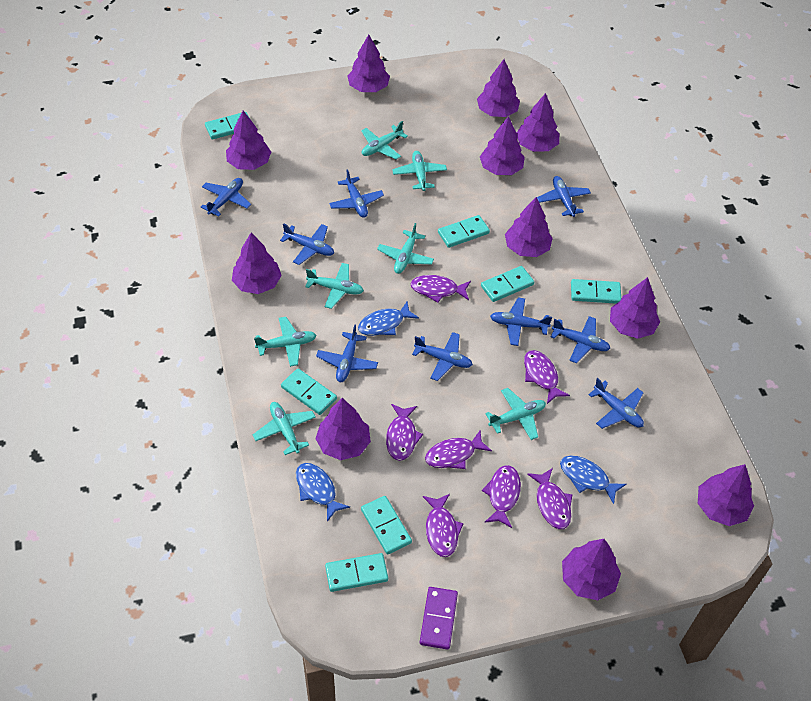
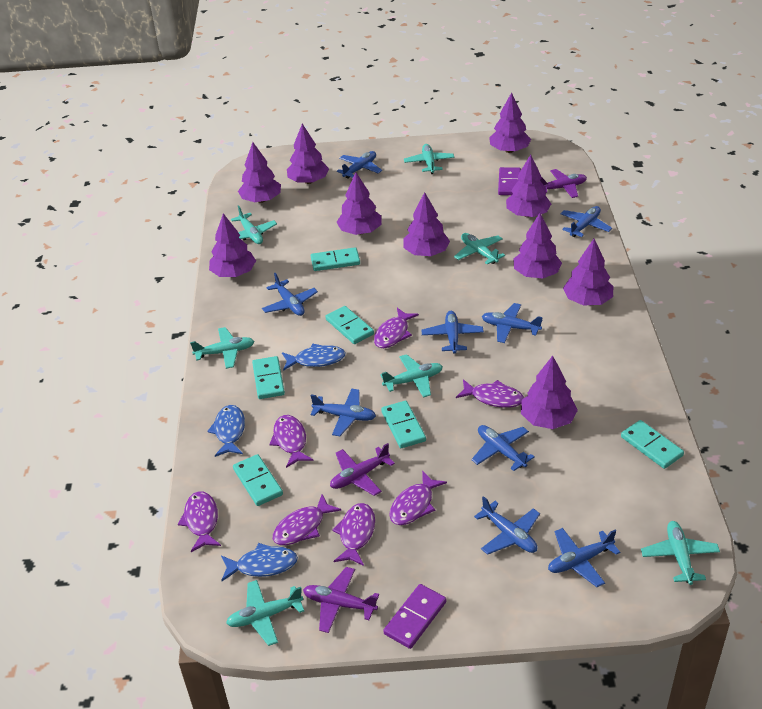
purple domino: [420,587,458,650] = 1 -> [383,584,446,649] [498,167,521,195] = 2
purple plane: none = 0 -> [303,567,379,633] [330,443,395,496] [540,169,587,198] = 3
purple tree: [226,110,271,170] [232,233,282,294] [315,398,371,460] [347,35,390,92] [477,59,520,117] [480,116,525,175] [505,197,553,257] [517,93,560,152] [562,539,621,600] [610,277,660,339] [698,464,754,526] = 11 -> [209,213,256,277] [238,142,281,203] [287,124,329,184] [336,172,382,235] [403,192,450,256] [489,92,531,153] [506,154,551,217] [513,213,562,278] [521,356,578,429] [563,239,613,306] = 10
turquoise domino: [205,112,249,140] [281,368,337,415] [325,553,388,592] [361,496,412,555] [438,215,490,248] [481,266,534,302] [571,279,621,304] = 7 -> [233,454,283,506] [252,356,285,399] [311,247,360,271] [325,306,374,344] [381,401,426,448] [621,420,684,469] = 6

